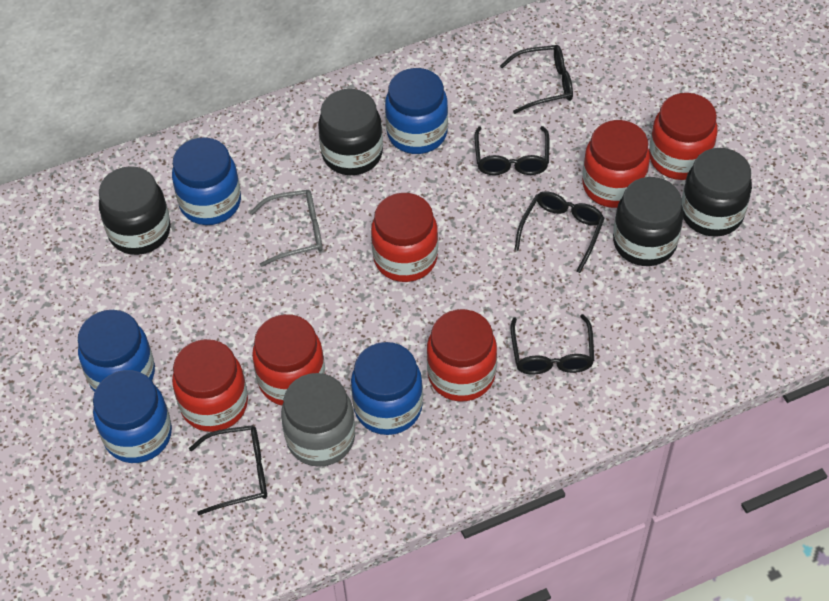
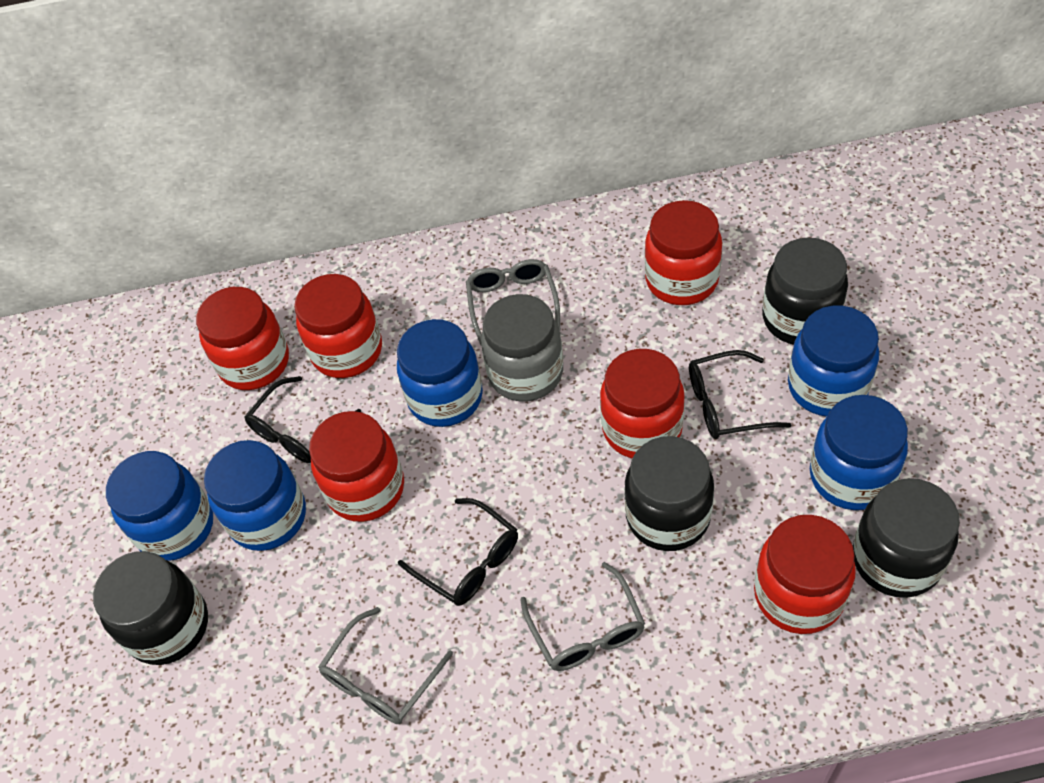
black glasses: [189,425,267,515] [474,126,550,175] [500,45,573,114] [510,314,594,375] [514,191,605,273] = 5 -> [245,376,361,463] [398,498,518,606] [689,350,791,439] = 3
grey glasses: [250,190,323,267] = 1 -> [318,607,453,724] [466,259,560,345] [520,562,645,671] = 3

